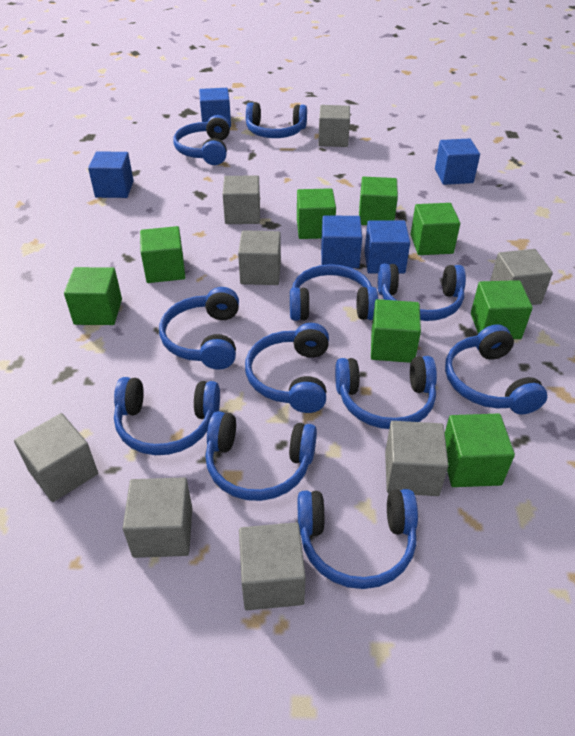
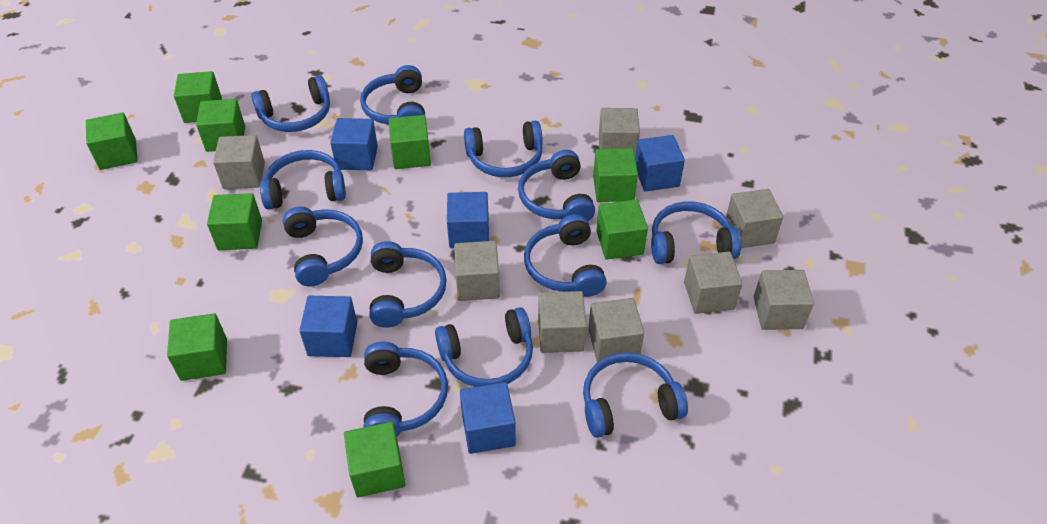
blue headphones: [114,377,220,455] [159,287,239,370] [173,115,230,165] [205,411,317,501] [245,323,329,413] [246,102,307,138] [290,264,378,321] [298,489,418,589] [335,356,437,429] [378,264,466,321] [445,324,547,414] = 11 -> [251,75,330,132] [260,150,346,210] [283,206,363,286] [360,65,425,125] [364,342,448,437] [369,241,447,328] [435,307,533,387] [464,120,543,177] [518,150,595,221] [524,214,607,297] [583,352,688,438] [651,201,741,264] = 12
green cube: [64,267,122,325] [140,226,185,283] [297,188,336,239] [359,177,398,225] [371,299,421,363] [411,203,460,255] [445,414,515,487] [471,280,533,339] = 8 -> [86,112,138,170] [167,313,227,381] [174,71,222,123] [196,99,245,152] [207,193,262,250] [344,422,405,498] [389,115,431,169] [593,148,638,202] [596,199,648,260] = 9

